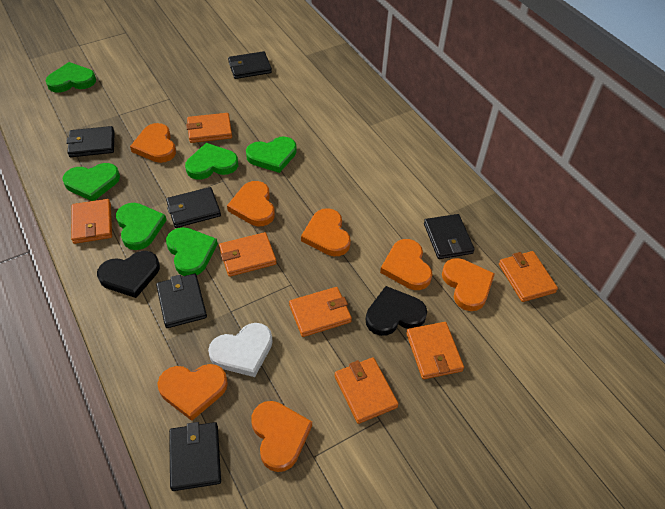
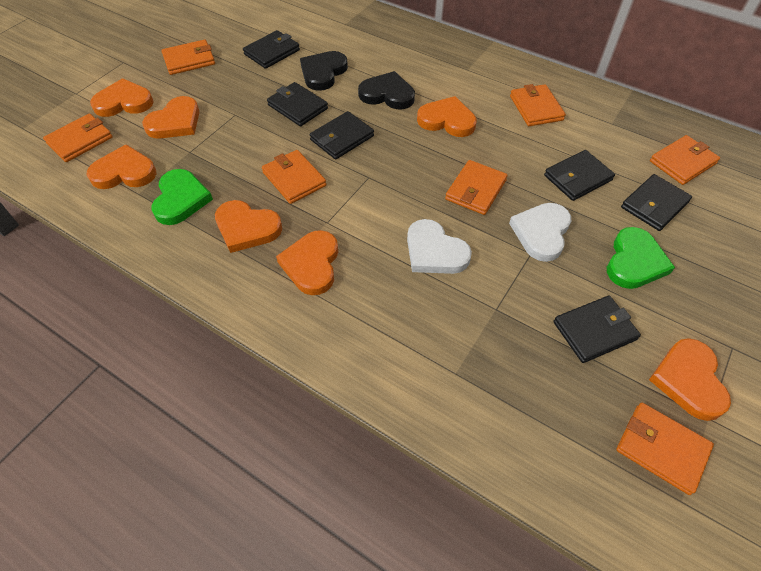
green heart: [46,62,96,92] [63,163,120,201] [116,203,167,250] [166,227,218,276] [185,143,238,180] [246,136,297,173] = 6 -> [152,169,213,225] [607,227,675,289] = 2
white heart: [208,323,273,377] = 1 -> [407,219,472,274] [509,203,571,262] = 2

